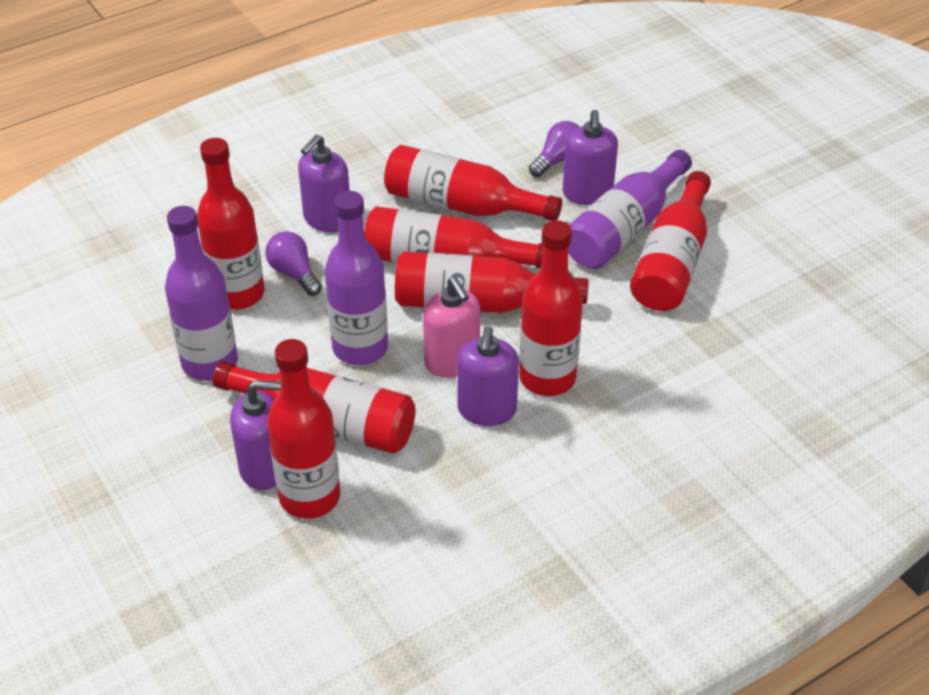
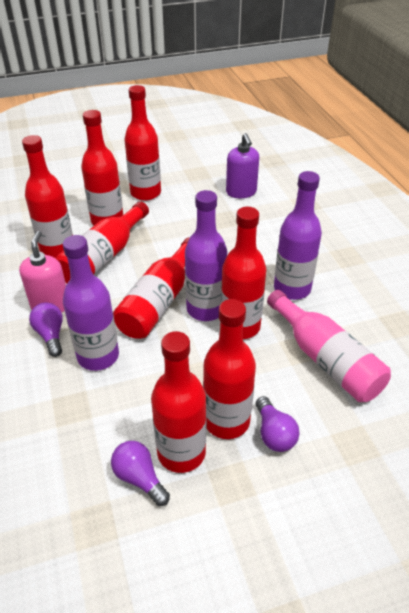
pink bottle: none = 0 -> [267,290,391,402] = 1
purple light bulb: [265,231,322,296] [529,121,580,177] = 2 -> [29,302,63,357] [111,441,170,506] [256,396,300,452] = 3
purple soap dispenser: [230,380,281,490] [298,135,350,232] [457,326,519,426] [562,110,618,205] = 4 -> [226,133,259,198] = 1

